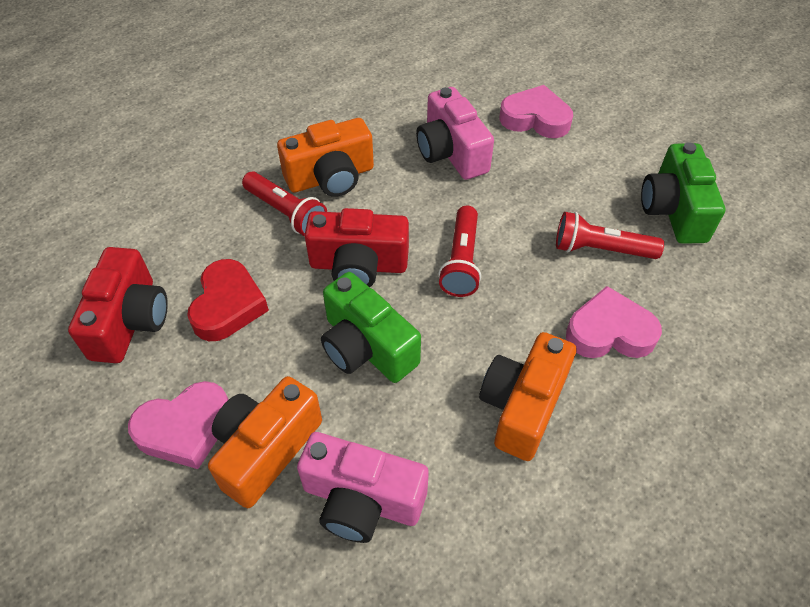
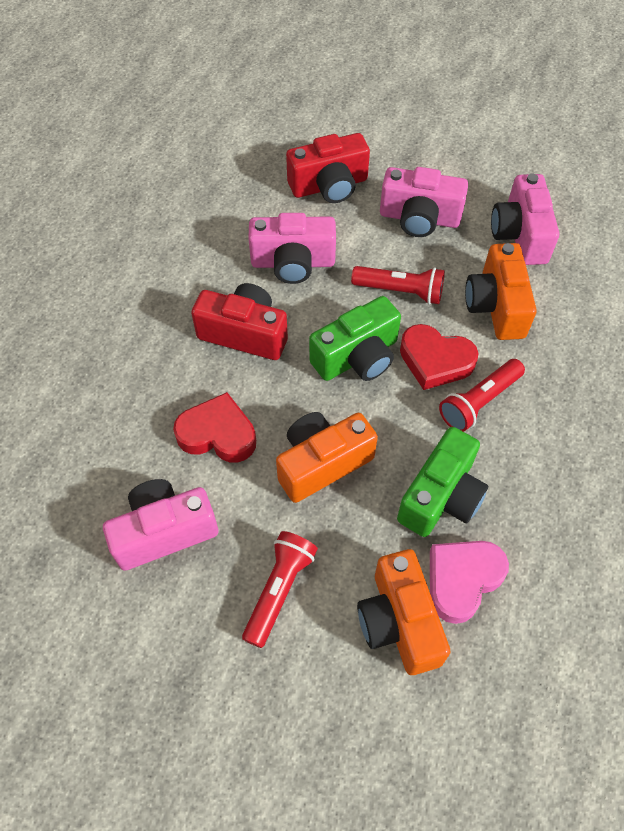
pink camera: [297,432,429,543] [416,87,494,180] = 2 -> [103,479,219,571] [248,213,336,284] [380,167,468,237] [491,174,559,265] = 4
pink heart: [128,381,229,469] [499,85,573,138] [566,286,662,358] = 3 -> [430,541,509,624] = 1
red heart: [187,259,269,341] = 1 -> [173,392,256,463] [400,324,479,390] = 2

